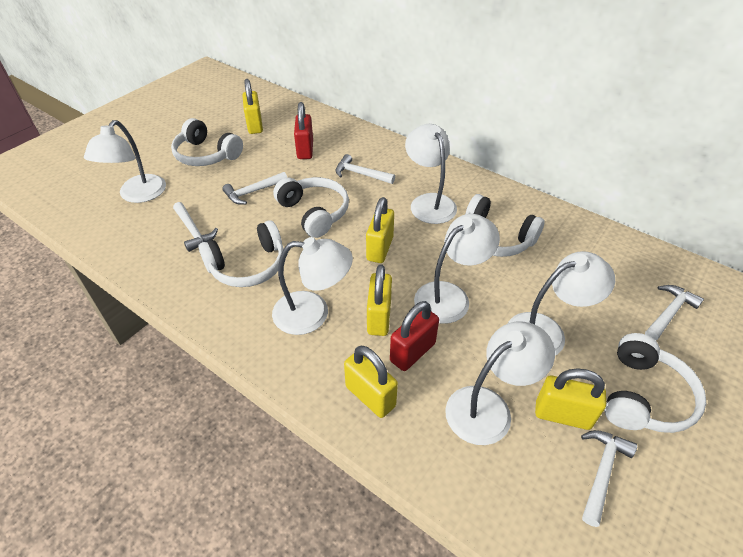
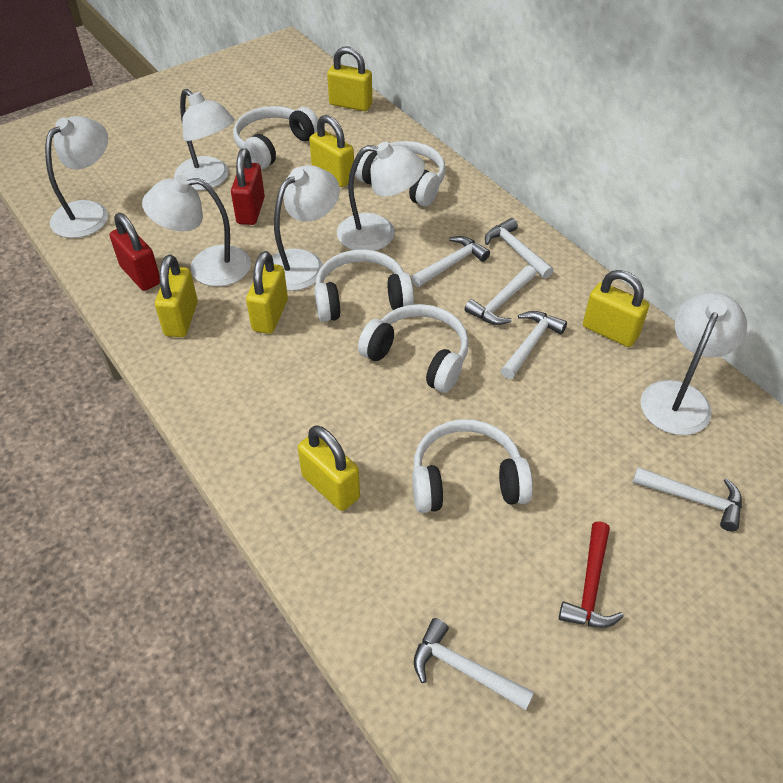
red hammer: none = 0 -> [559,521,624,628] = 1
white hammer: [173,202,218,252] [222,172,287,205] [335,154,395,184] [581,430,637,527] [645,285,704,340] = 5 -> [411,236,490,287] [414,618,534,710] [464,265,536,325] [485,218,554,279] [501,311,567,379] [632,467,742,532] = 6
yellow padlock: [242,79,263,134] [344,346,398,418] [366,197,394,263] [367,264,392,336] [535,368,606,430] = 5 -> [155,255,198,337] [246,251,288,334] [298,425,360,511] [309,115,355,187] [327,47,372,111] [583,270,649,347] = 6

